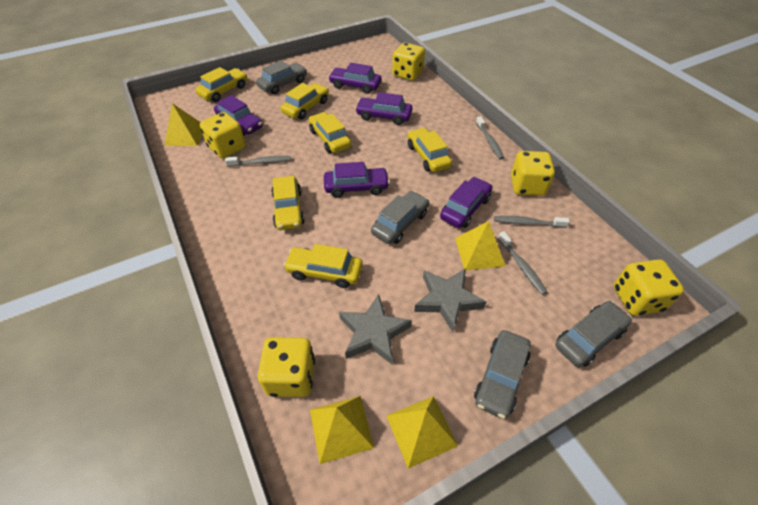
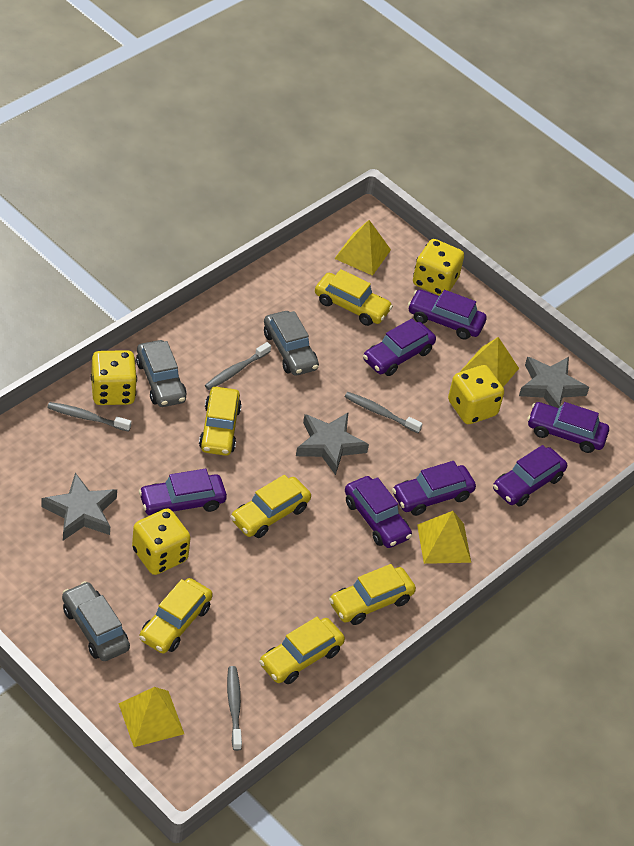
grey car: [256,60,307,94] [371,191,429,244] [474,330,530,419] [555,301,632,367] = 4 -> [62,581,130,661] [136,340,187,407] [264,311,319,376] = 3
grey star: [339,294,412,364] [414,268,486,332] = 2 -> [42,473,117,540] [296,413,369,475] [519,357,589,408] = 3
purple car: [214,95,263,136] [324,162,390,198] [328,63,381,94] [355,92,413,125] [440,177,492,228] = 5 -> [139,468,227,515] [345,476,412,548] [363,319,436,376] [392,461,476,516] [408,290,487,340] [493,445,567,507] [527,402,609,453] = 7
yellow dice: [200,112,246,158] [258,337,315,397] [392,43,425,81] [511,151,555,196] [614,259,684,316] = 5 -> [91,350,137,405] [132,508,191,575] [413,239,464,296] [448,365,504,424] = 4

